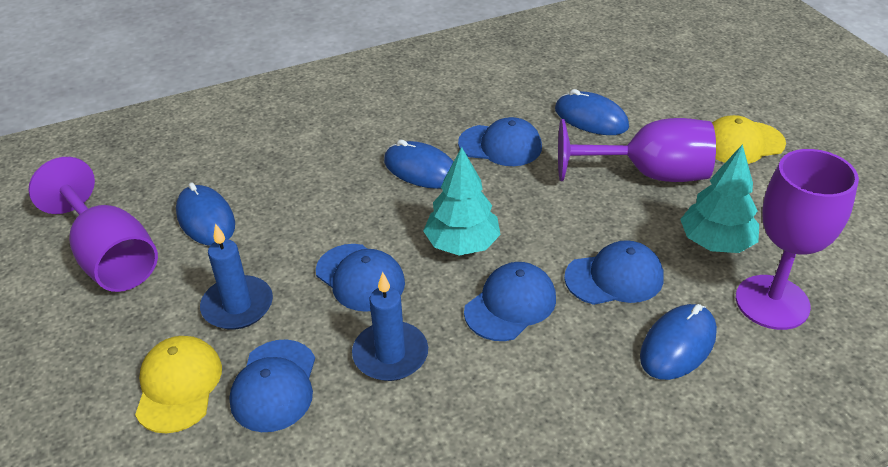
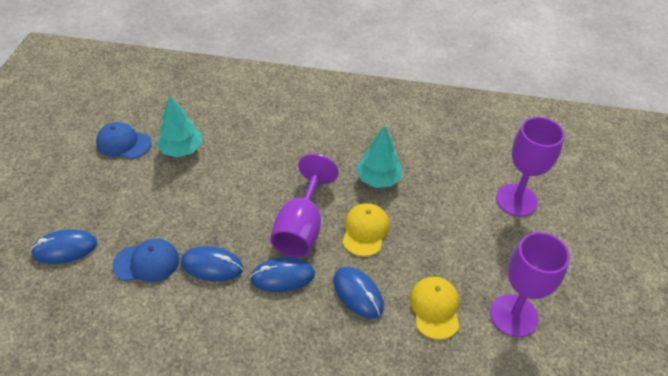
blue candle: [200,223,273,329] [352,272,428,381] = 2 -> none = 0
blue cap: [229,340,315,432] [316,244,405,312] [458,117,542,166] [464,262,556,341] [564,240,664,305] = 5 -> [96,122,152,159] [112,239,179,282] = 2

